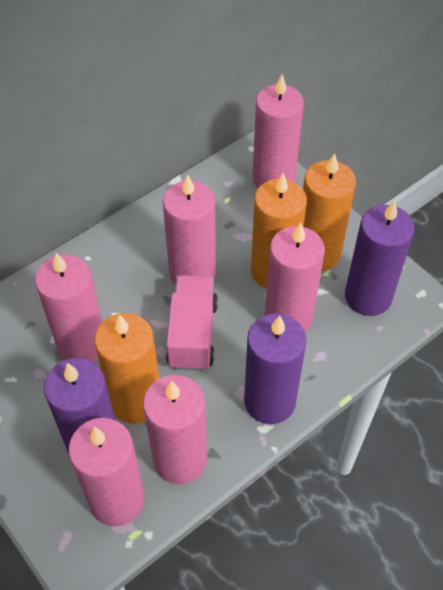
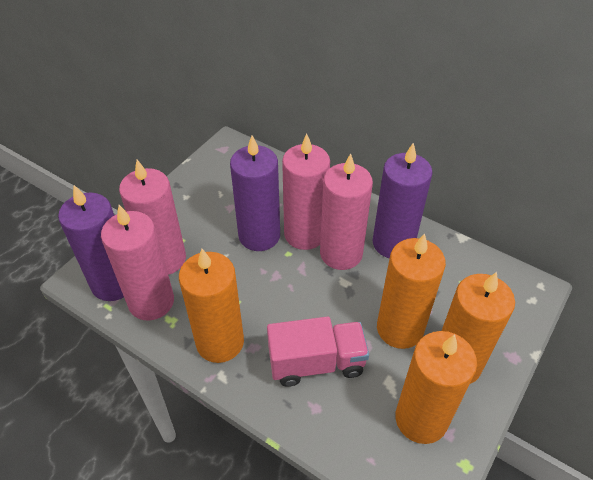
orange candle: [94,313,159,424] [251,173,307,289] [303,153,356,271] = 3 -> [179,249,244,363] [377,233,446,349] [395,331,477,444] [442,272,515,384] = 4
pink candle: [35,253,102,362] [68,418,145,526] [143,375,207,485] [163,174,216,285] [253,75,304,188] [265,223,325,332] = 6 -> [101,205,174,321] [119,160,186,275] [282,134,330,250] [320,153,373,270] = 4

